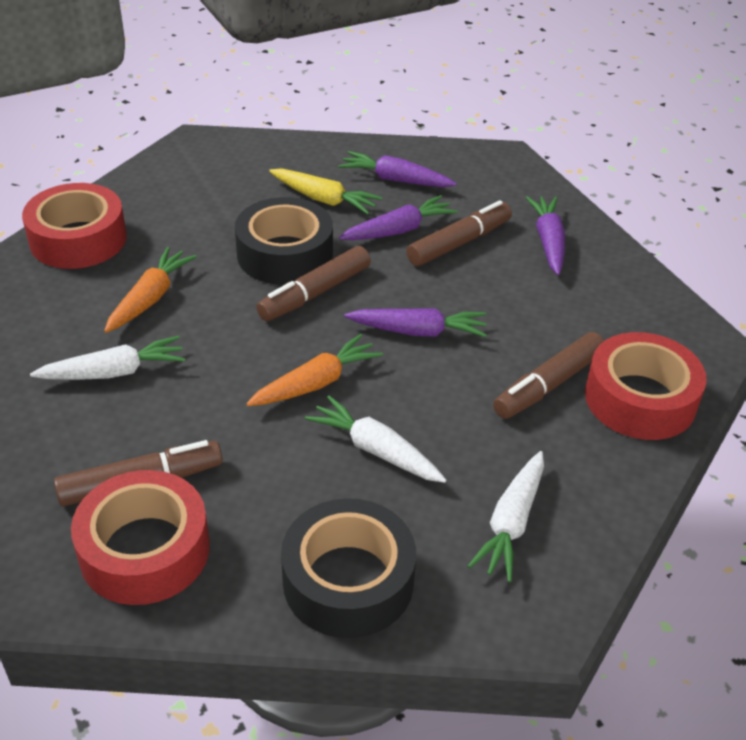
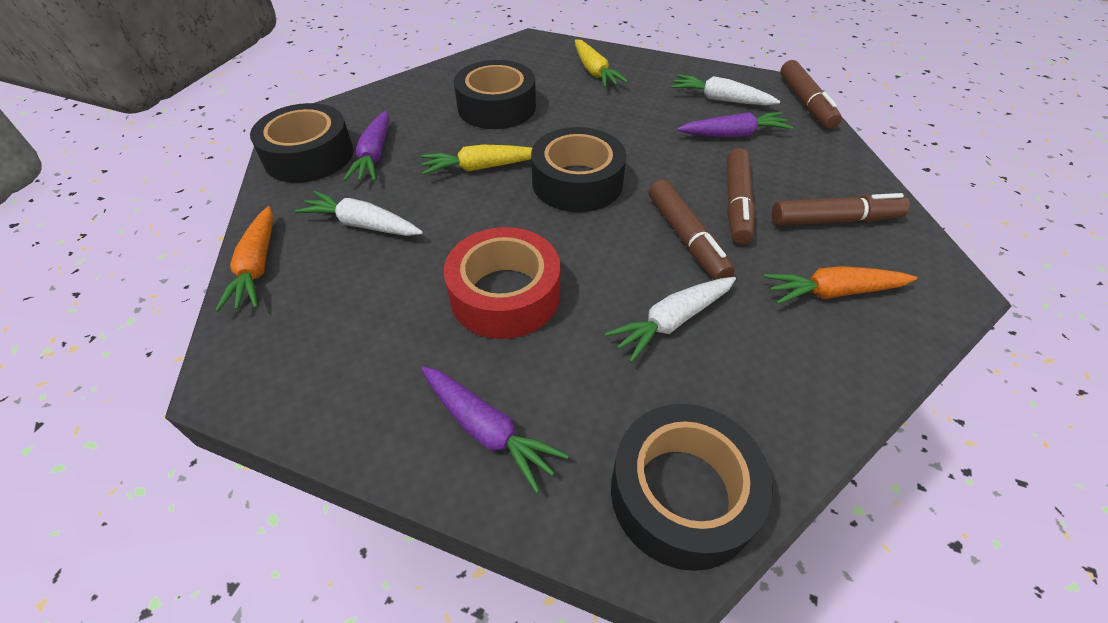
black tape: [235,197,333,285] [281,498,416,638] = 2 -> [250,103,353,183] [454,60,536,129] [531,127,626,212] [611,404,773,571] = 4
purple carrot: [338,151,457,187] [339,195,458,240] [344,308,487,337] [526,196,565,275] = 4 -> [343,111,389,181] [421,366,569,493] [677,112,793,138] = 3
red tape: [22,183,127,269] [71,470,210,605] [585,332,707,440] = 3 -> [444,227,560,339] = 1
yellow carrot: [269,168,382,214] = 1 -> [421,145,532,175] [575,39,629,88] = 2

